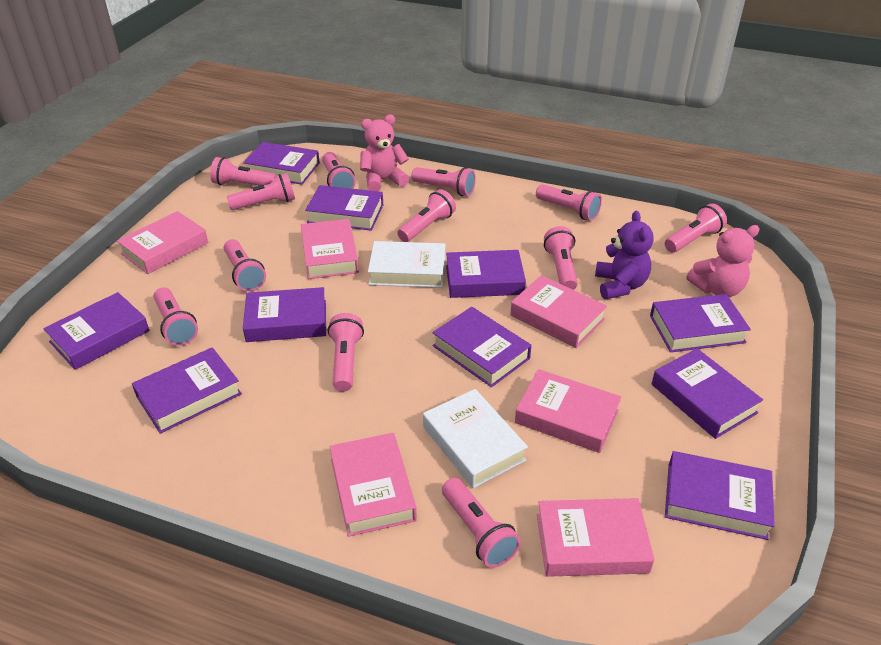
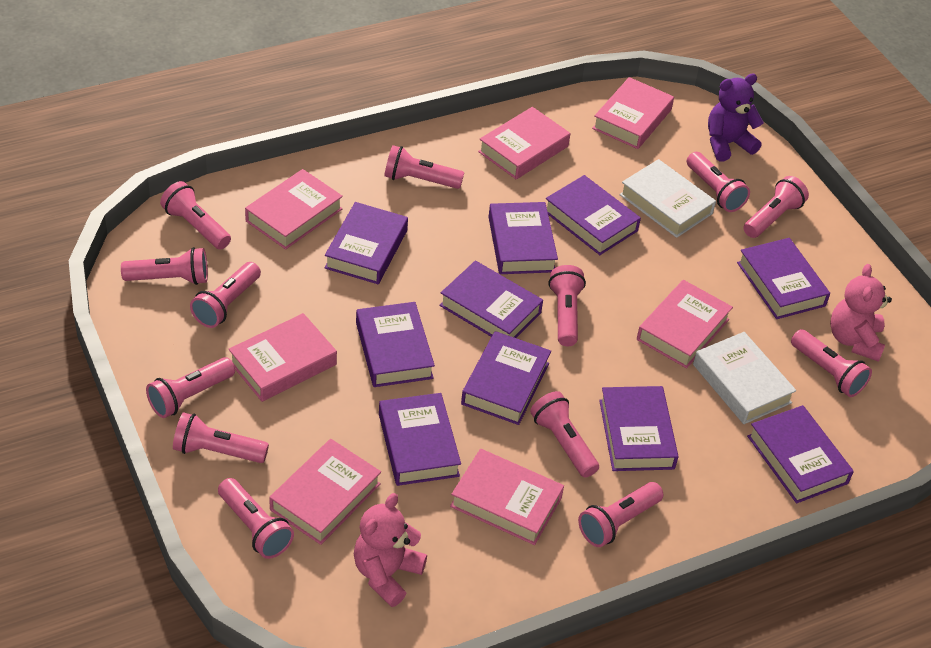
pink book: [117,211,208,274] [301,219,359,279] [329,433,417,537] [510,275,607,348] [515,369,622,453] [537,498,655,577] = 6 -> [228,313,337,402] [245,169,343,250] [269,439,381,545] [450,449,564,545] [478,107,570,179] [592,77,674,149] [637,280,733,368] = 7
pink flashlight: [154,287,198,346] [210,157,277,186] [224,239,266,291] [227,173,295,210] [322,152,356,189] [328,313,364,392] [397,189,456,242] [412,167,476,196] [442,478,521,568] [536,184,602,221] [544,226,578,290] [665,203,727,253] = 12 -> [121,247,208,285] [146,357,235,418] [160,181,231,249] [173,412,269,463] [190,262,261,328] [218,478,294,559] [384,145,464,189] [530,391,599,478] [548,265,586,346] [578,482,663,547] [687,152,750,212] [744,176,809,238] [791,329,872,397] = 13

